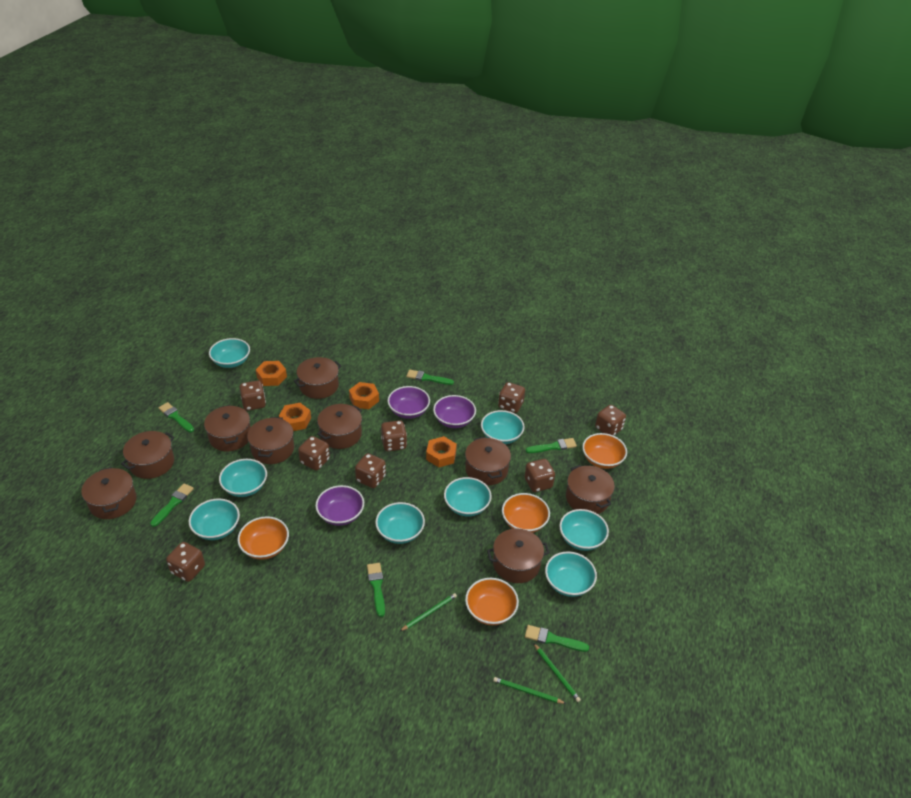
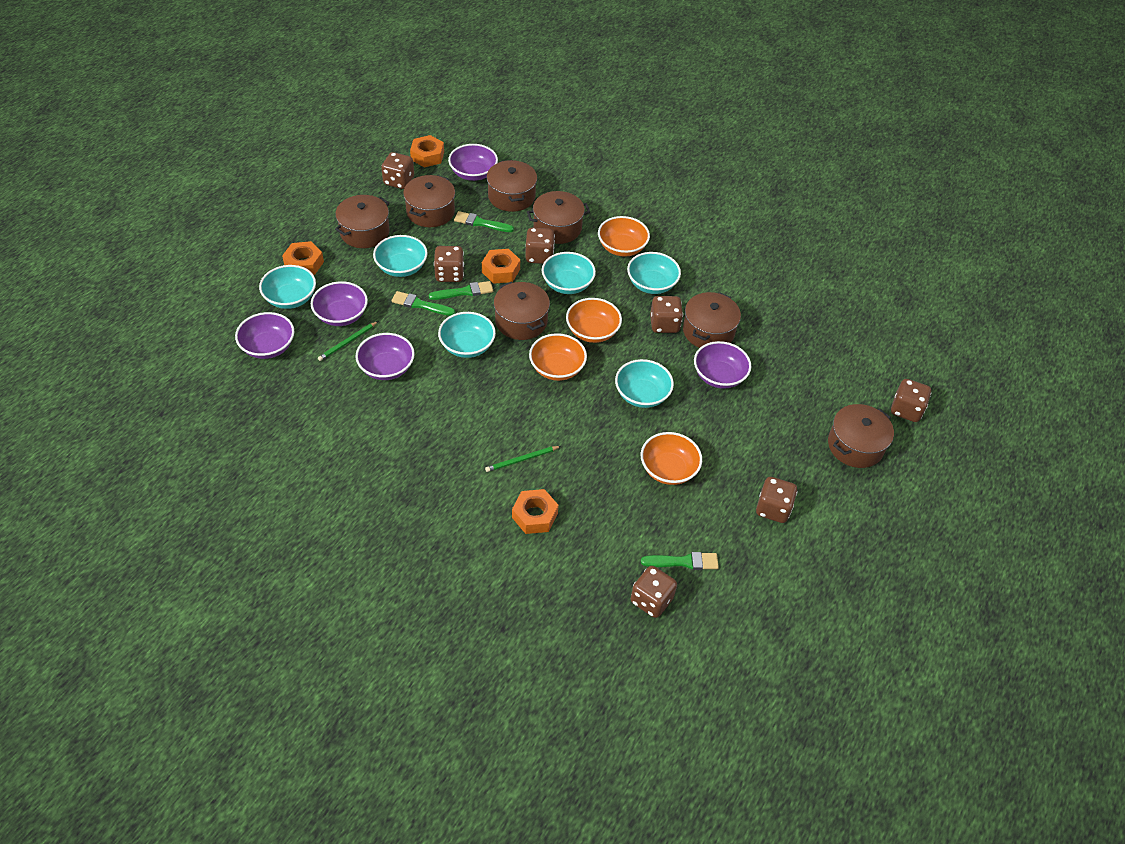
brown dice: [166,542,205,582] [239,380,266,411] [298,436,330,471] [355,453,386,488] [381,420,407,451] [498,382,525,413] [525,459,555,492] [595,405,626,436] = 8 -> [381,152,414,189] [434,246,464,282] [525,228,555,264] [631,566,677,618] [650,296,683,333] [756,477,798,523] [891,379,931,422] = 7
brown pot: [81,467,137,519] [121,431,174,479] [204,405,251,451] [247,417,294,464] [294,357,342,399] [317,404,362,449] [465,437,511,485] [487,529,550,583] [566,465,615,514] = 9 -> [335,195,390,248] [403,175,455,227] [487,160,537,212] [494,282,550,340] [527,191,590,244] [683,292,741,348] [828,404,894,468] = 7
green brush: [150,484,194,527] [158,402,194,432] [367,563,385,617] [406,369,454,385] [525,625,589,652] [526,438,577,453] = 6 -> [391,291,455,316] [429,281,493,300] [454,211,514,232] [641,552,719,570] = 4
green pencil: [400,593,457,631] [493,677,566,704] [534,643,581,702] = 3 -> [318,321,378,361] [485,446,561,472] = 2
purple bowl: [315,485,364,526] [387,386,430,419] [433,395,476,428] = 3 -> [235,312,295,359] [311,281,368,326] [355,333,415,380] [448,144,498,181] [694,341,751,389] = 5
turquoise bowl: [189,499,240,540] [209,338,250,368] [219,459,267,497] [375,502,425,544] [444,477,492,517] [481,410,525,444] [545,551,597,597] [559,509,609,551] = 8 -> [259,265,316,309] [373,235,427,277] [438,312,496,358] [542,252,596,294] [615,359,674,408] [627,252,681,294] = 6

